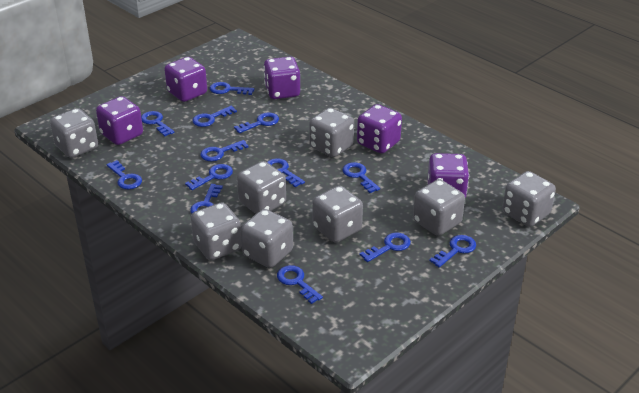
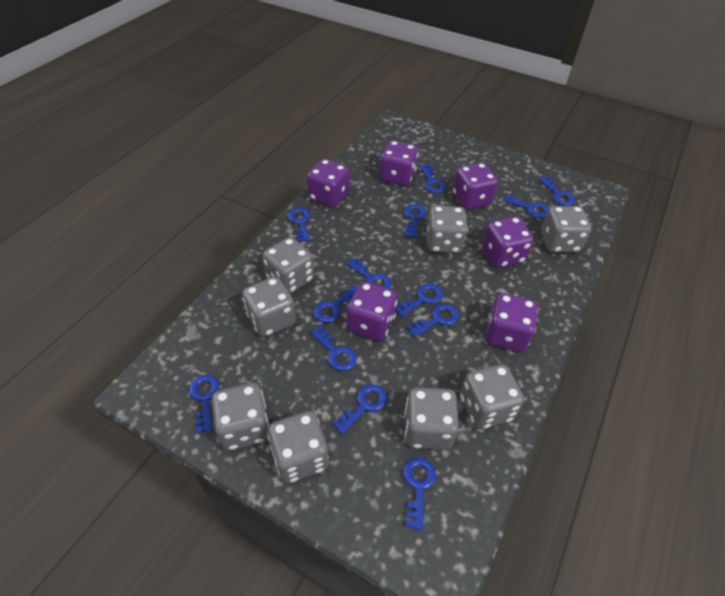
purple dice: [96,96,143,145] [164,57,207,102] [264,57,300,99] [357,104,402,153] [427,153,469,198] = 5 -> [307,159,350,208] [347,282,397,341] [379,141,418,186] [453,163,498,210] [482,217,534,268] [486,293,538,352] = 6

